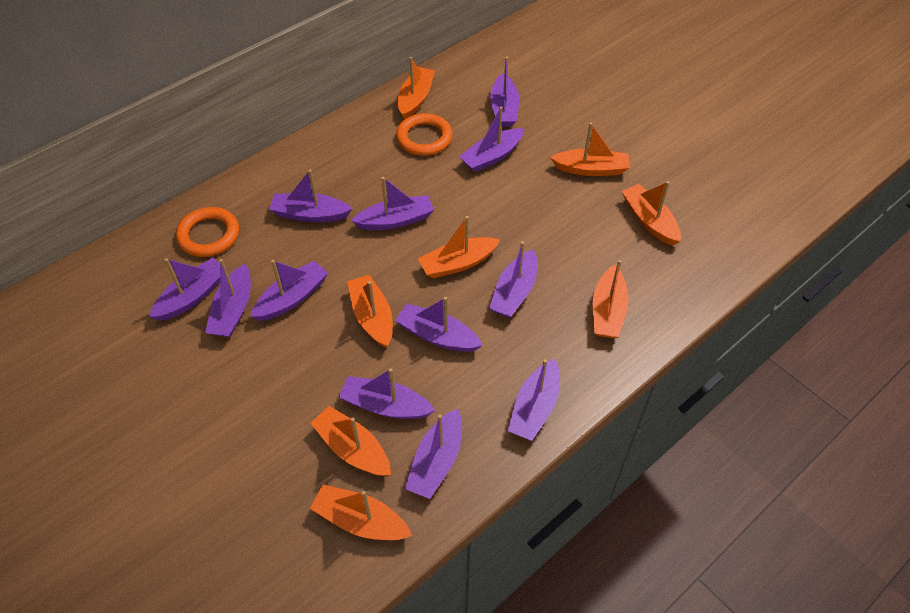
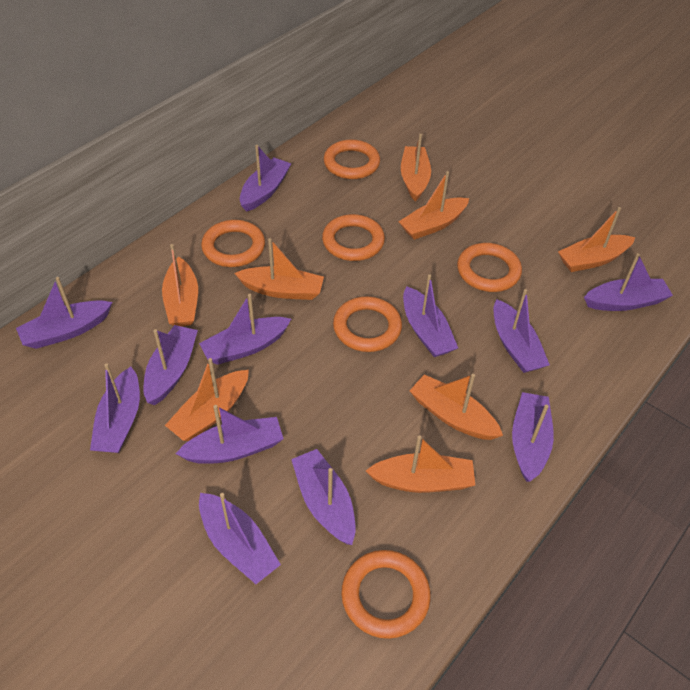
orange ring: [176,207,239,257] [396,113,453,156] = 2 -> [201,220,265,267] [322,214,385,261] [324,139,380,179] [333,296,402,352] [341,550,431,639] [457,243,522,292] = 6

